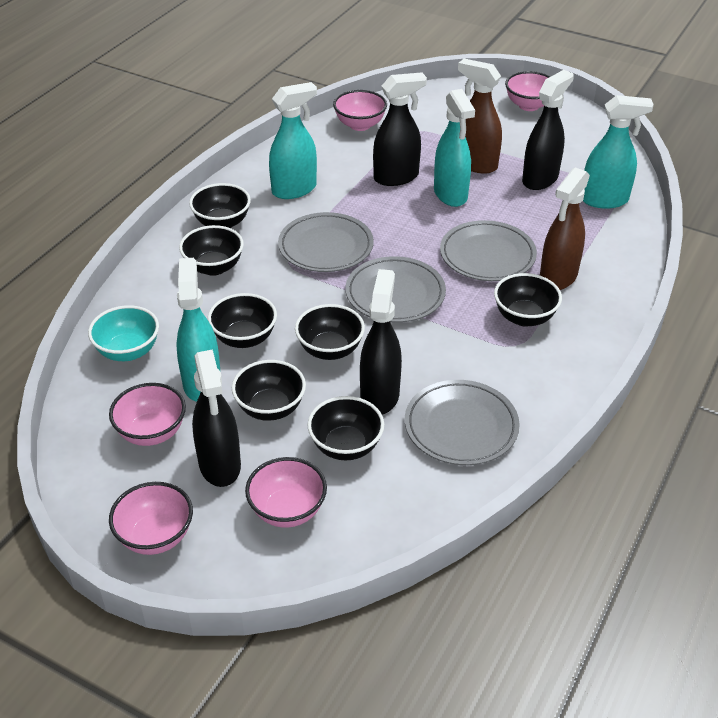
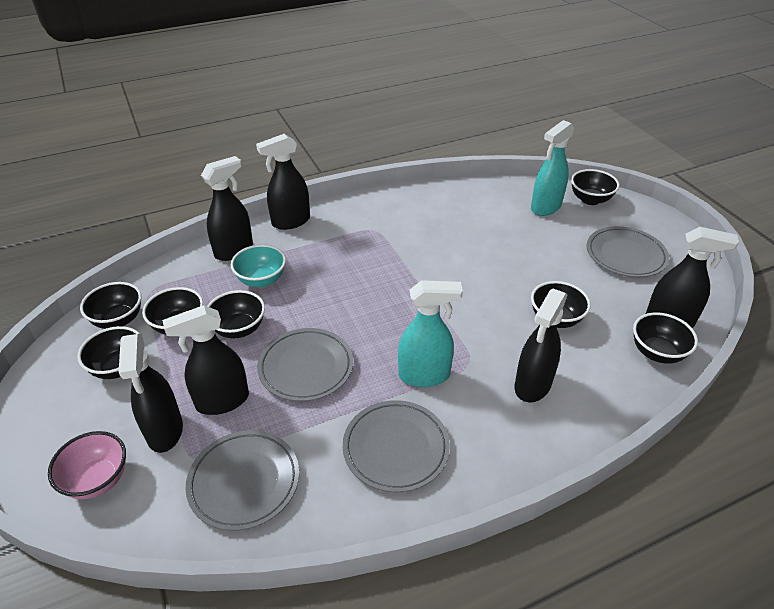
black spray bottle: [192,350,241,487] [360,269,402,414] [373,72,427,186] [522,70,574,190] = 4 -> [119,334,183,453] [162,305,249,415] [201,156,253,261] [256,134,310,230] [515,289,567,402] [646,227,739,328] = 6
brown spray bottle: [458,59,502,174] [540,167,590,290] = 2 -> none = 0
pink bowl: [109,383,186,446] [109,482,193,555] [245,457,327,528] [333,90,387,131] [505,71,551,111] = 5 -> [48,431,126,499] = 1
turquoise spray bottle: [176,258,221,402] [269,82,317,199] [434,89,475,207] [583,95,654,209] = 4 -> [398,280,463,387] [531,120,575,216] = 2

